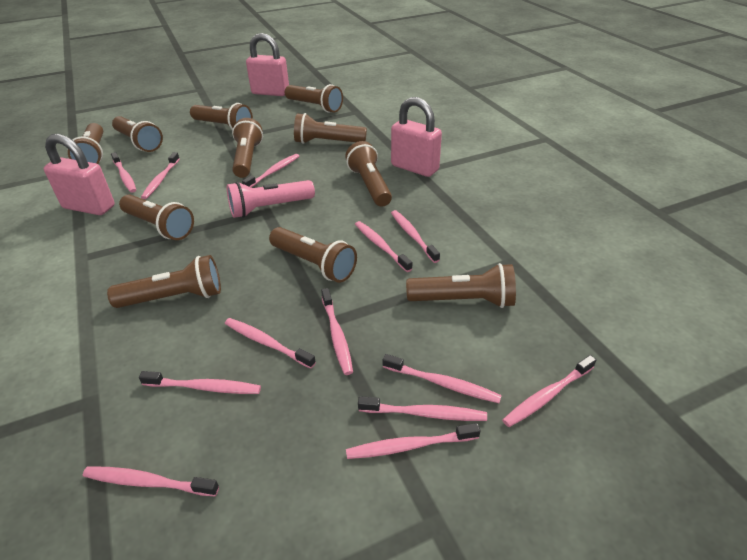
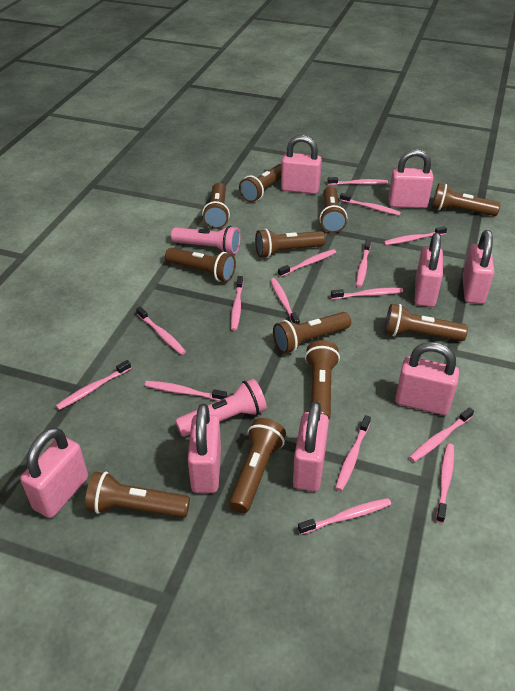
pink flashlight: [227,180,315,218] = 1 -> [171,226,240,255] [175,379,267,437] = 2
pink padlock: [44,134,115,215] [246,33,289,96] [391,97,442,177] = 3 -> [20,427,88,518] [188,403,221,493] [281,135,322,194] [293,401,329,491] [388,149,434,208] [395,342,459,415] [415,233,443,307] [462,230,495,304] = 8
pink toothbrush: [83,466,219,496] [111,152,136,193] [139,371,261,394] [141,152,180,199] [225,318,316,369] [242,154,299,187] [321,288,353,375] [346,423,480,459] [355,221,413,272] [358,396,487,421] [383,354,502,403] [391,210,440,263] [502,355,596,427] = 13 -> [56,360,131,410] [136,307,186,355] [145,381,227,401] [231,276,243,331] [270,278,300,324] [278,249,336,277] [298,498,391,535] [327,177,388,185] [331,288,403,299] [335,415,371,491] [340,193,401,215] [356,239,371,287] [384,226,447,245] [409,407,474,462] [436,443,454,523] = 15

